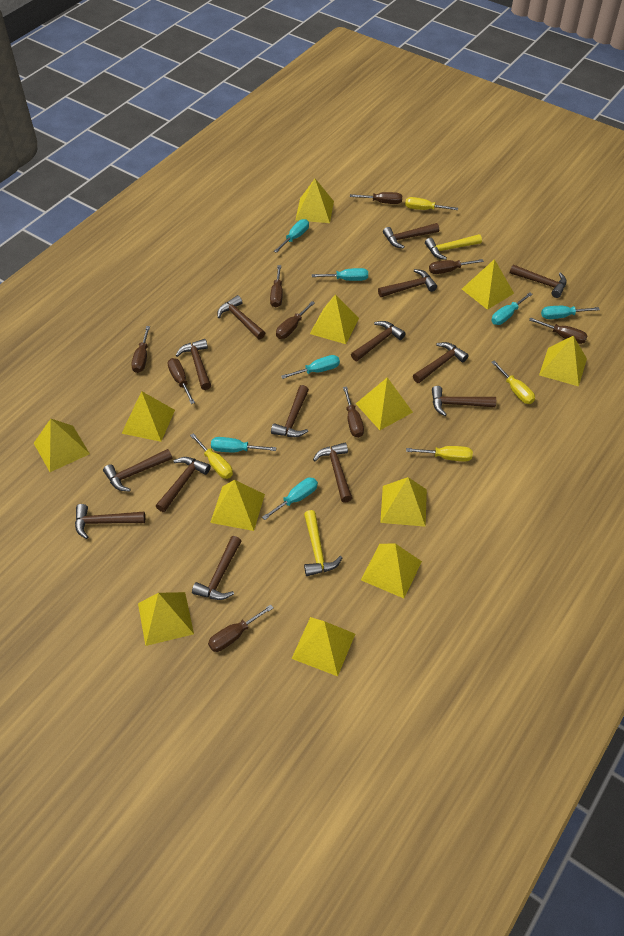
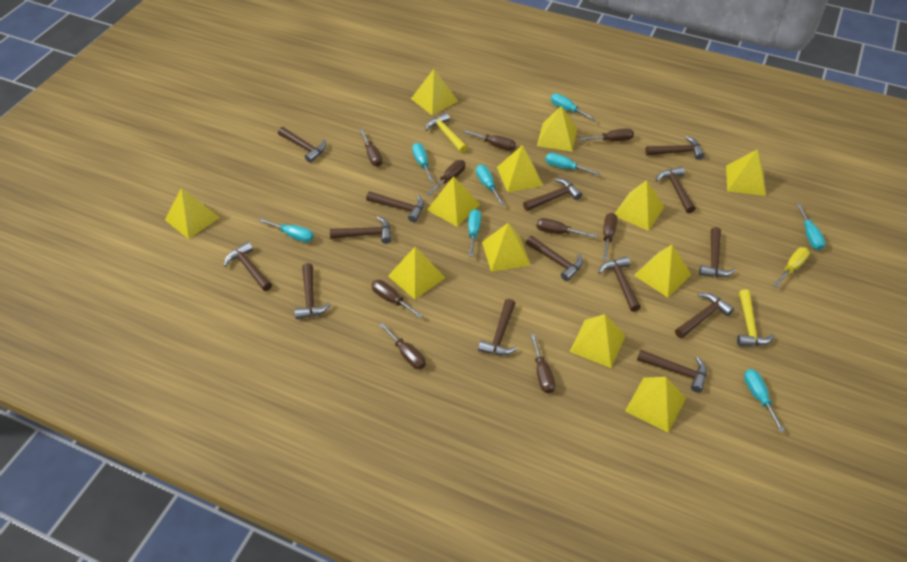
turquoise screwdriver: [211,437,277,452] [262,477,318,520] [274,219,309,253] [281,355,340,379] [312,268,368,281] [491,292,533,325] [541,306,600,319] = 7 -> [259,219,314,242] [412,143,434,183] [468,209,481,257] [476,165,504,205] [545,153,600,175] [551,93,596,121] [744,369,785,432] [797,204,826,250] = 8
yellow screwdriver: [190,433,233,479] [405,197,458,210] [406,446,473,462] [491,360,535,404] = 4 -> [773,247,810,287] = 1

